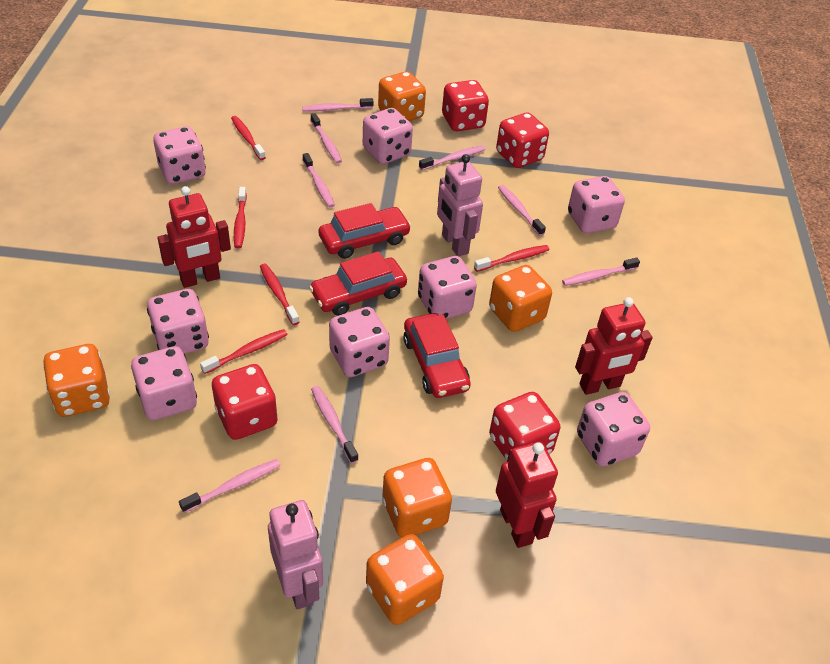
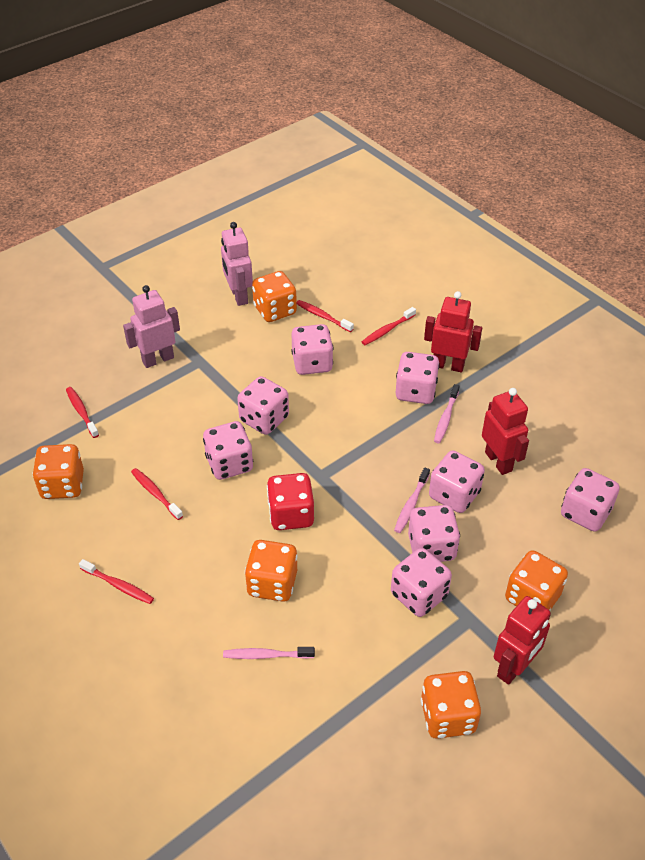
pink toothbrush: [179,459,280,513] [302,98,374,112] [303,153,335,208] [311,113,342,164] [311,386,358,464] [419,146,485,170] [498,185,546,236] [562,257,640,286] = 8 -> [223,647,315,659] [394,468,430,533] [434,384,459,443] = 3
red car: [309,251,407,316] [319,203,411,259] [403,313,471,398] = 3 -> none = 0
red dice: [212,364,278,440] [442,80,489,131] [489,392,561,461] [496,113,549,168] = 4 -> [267,473,314,530] = 1

